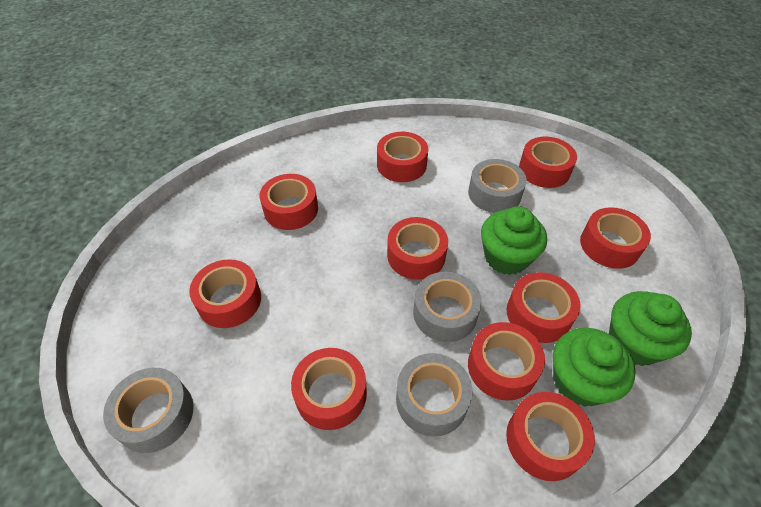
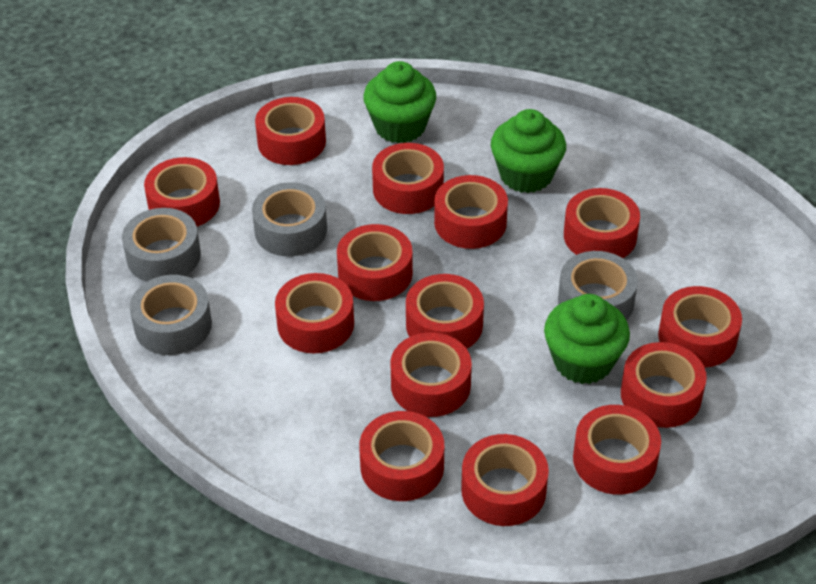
red tape: [189,259,261,328] [259,174,318,230] [291,348,367,430] [377,132,428,182] [387,217,448,280] [468,322,545,401] [506,392,595,481] [507,272,580,343] [519,137,577,188] [580,207,651,269] = 10 -> [144,157,220,227] [255,97,326,165] [275,273,354,353] [337,224,413,301] [359,411,444,501] [372,143,444,214] [390,332,472,417] [406,274,484,349] [434,175,508,249] [461,434,549,526] [564,188,640,258] [573,405,661,495] [621,342,707,428] [658,286,742,368] = 14

